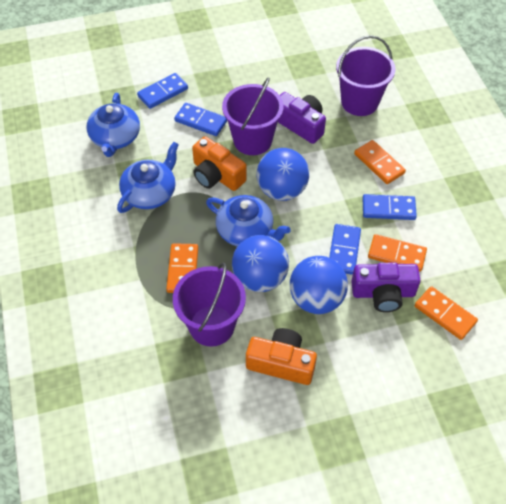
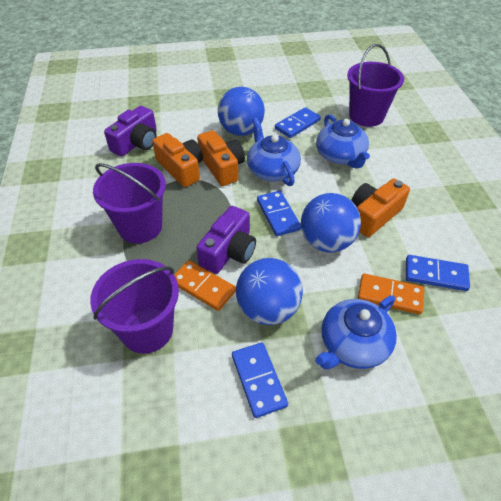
orange camera: [192,136,247,191] [246,328,317,385] = 2 -> [152,133,203,187] [197,130,245,186] [351,179,410,237] = 3
orange domino: [166,243,198,293] [354,140,406,184] [368,234,427,272] [415,286,478,340] = 4 -> [174,260,236,311] [358,273,424,314] = 2

